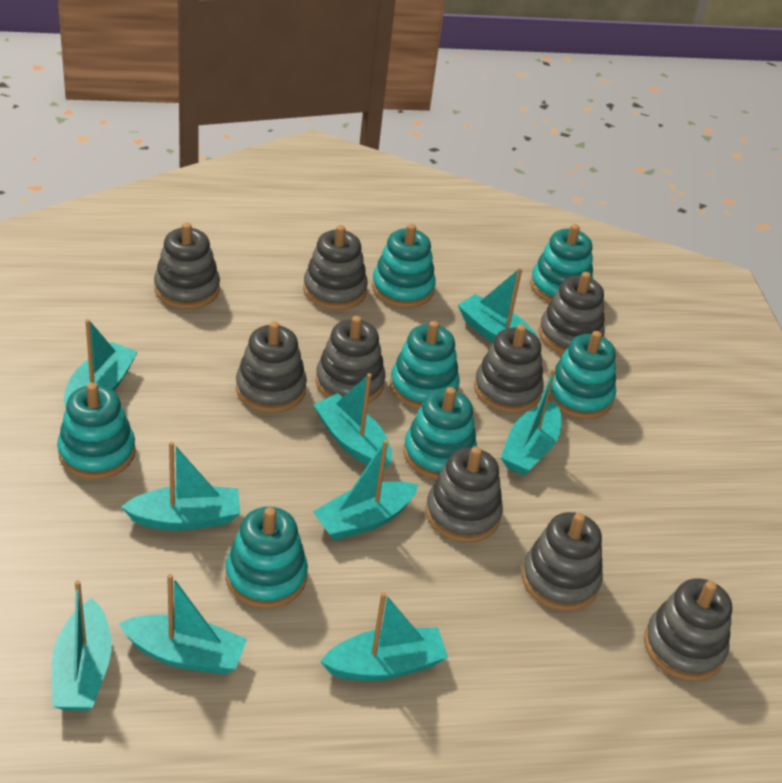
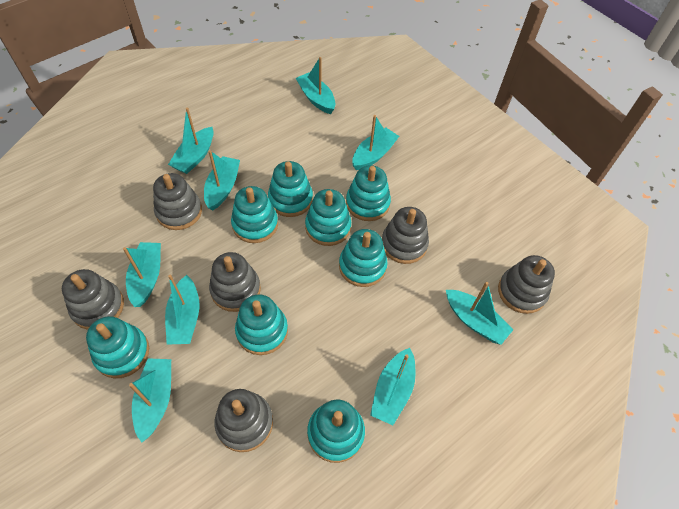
grey stacking toy: [154,223,220,309] [236,321,307,413] [303,225,368,310] [315,316,385,403] [426,447,503,543] [474,324,544,413] [522,512,603,611] [539,272,605,354] [644,578,732,681] = 9 -> [62,269,124,330] [153,173,202,230] [209,252,261,312] [215,389,273,452] [382,207,429,264] [498,255,555,314] = 6
turquoise stacking toy: [57,383,136,480] [226,507,308,608] [372,224,436,308] [390,321,460,409] [403,387,477,479] [530,224,593,303] [549,331,616,419] = 7 -> [86,316,149,378] [231,186,278,243] [235,294,288,355] [268,161,313,217] [305,189,351,246] [307,400,365,463] [339,229,388,287] [346,165,391,221] = 8

